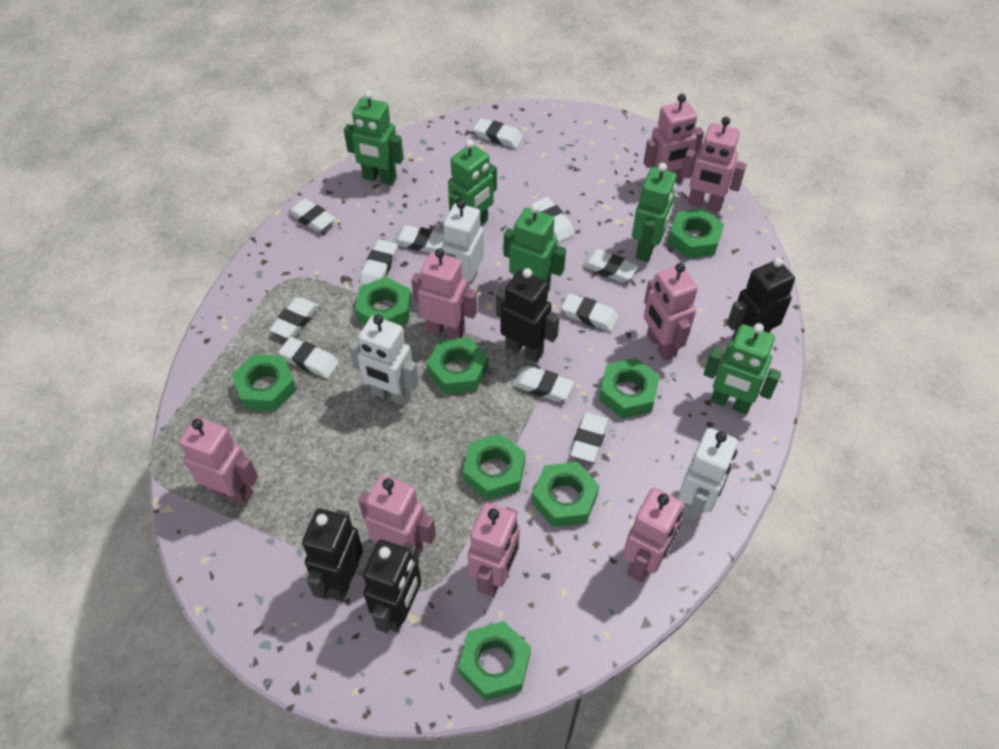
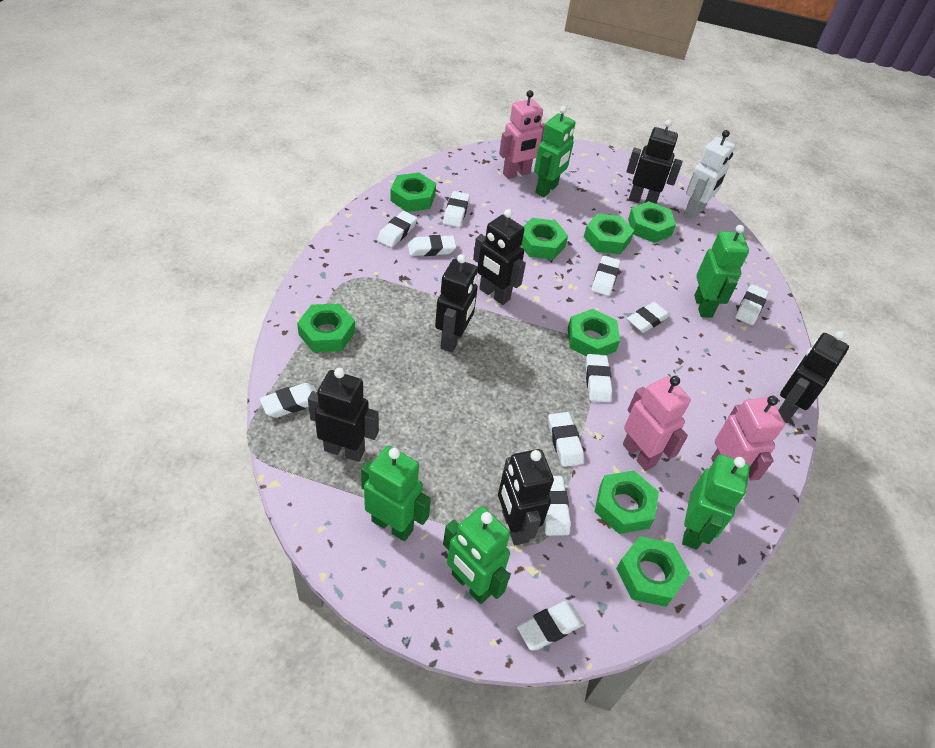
black robot: [302,508,363,602] [363,540,421,633] [496,268,560,362] [727,257,795,341] = 4 -> [308,368,379,462] [435,254,478,352] [473,209,526,305] [498,449,554,545] [626,120,683,204] [778,331,849,423] = 6
pink robot: [179,417,258,505] [358,475,436,559] [411,248,477,339] [468,503,520,597] [623,488,683,582] [644,94,704,183] [644,263,698,360] [681,117,746,212] = 8 -> [499,90,545,179] [623,376,691,471] [711,396,785,481] = 3
white robot: [349,315,419,406] [442,199,484,289] [678,428,738,523] = 3 -> [684,130,735,219] = 1

